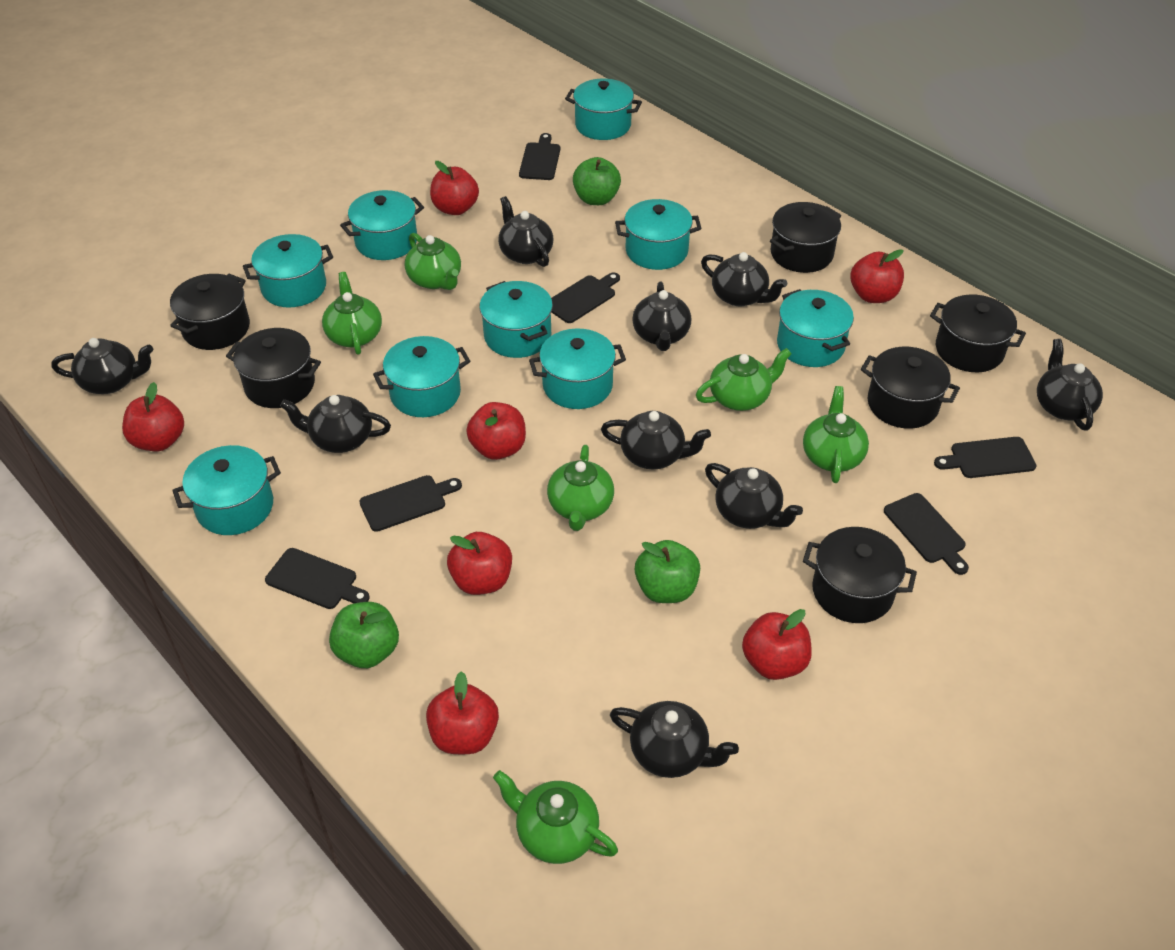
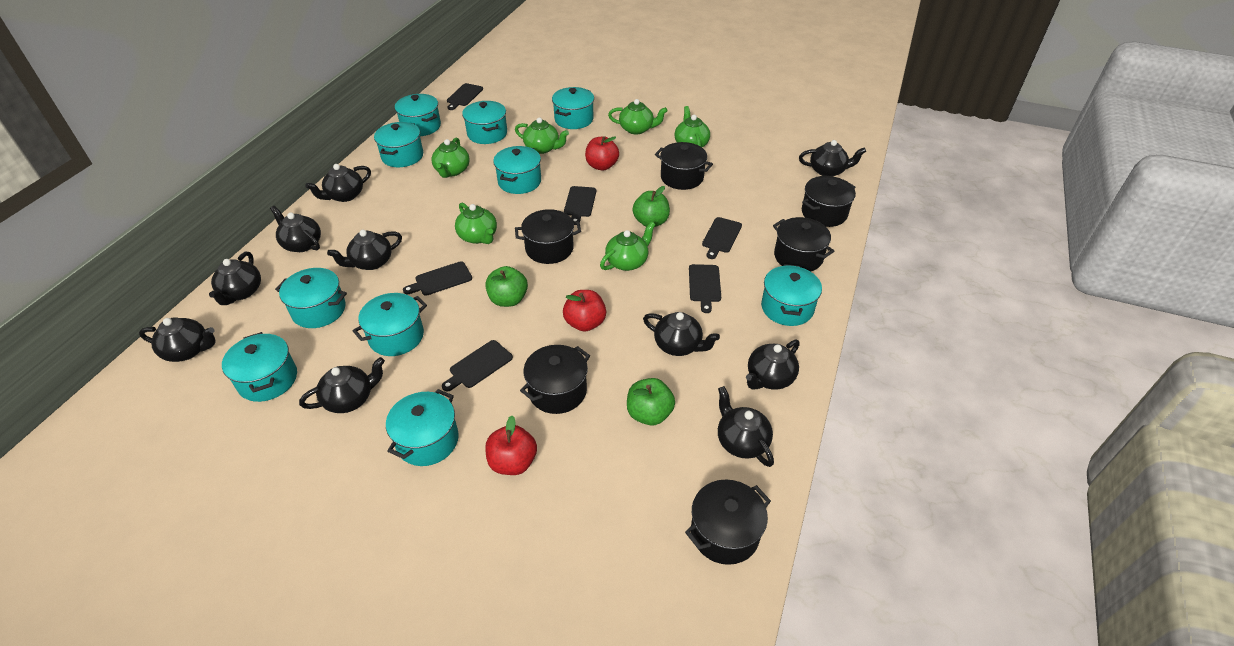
black teapot: [51,338,153,394] [280,395,391,453] [498,196,554,267] [601,411,711,469] [610,701,739,778] [632,282,691,351] [701,252,787,307] [705,463,803,529] [1037,339,1103,431] = 9 -> [139,317,215,362] [209,252,261,305] [270,206,321,252] [299,357,385,413] [305,164,371,202] [327,230,402,270] [643,312,720,356] [718,386,774,467] [746,340,800,390] [799,140,866,176] = 10
red apple: [122,382,184,451] [426,671,499,754] [430,161,479,215] [447,532,512,595] [466,402,526,460] [742,609,812,680] [851,249,904,303] = 7 -> [485,416,537,475] [563,290,606,332] [585,136,619,171] = 3
turquoise pot: [172,445,281,535] [243,234,333,307] [340,190,424,260] [373,336,470,417] [479,281,553,358] [529,328,626,409] [565,79,642,140] [615,199,702,270] [777,289,854,367] = 9 -> [222,332,297,402] [275,268,347,328] [352,293,427,356] [374,122,423,167] [386,389,459,466] [395,94,441,136] [462,101,507,144] [493,146,541,194] [552,87,594,129] [761,264,822,326] = 10

